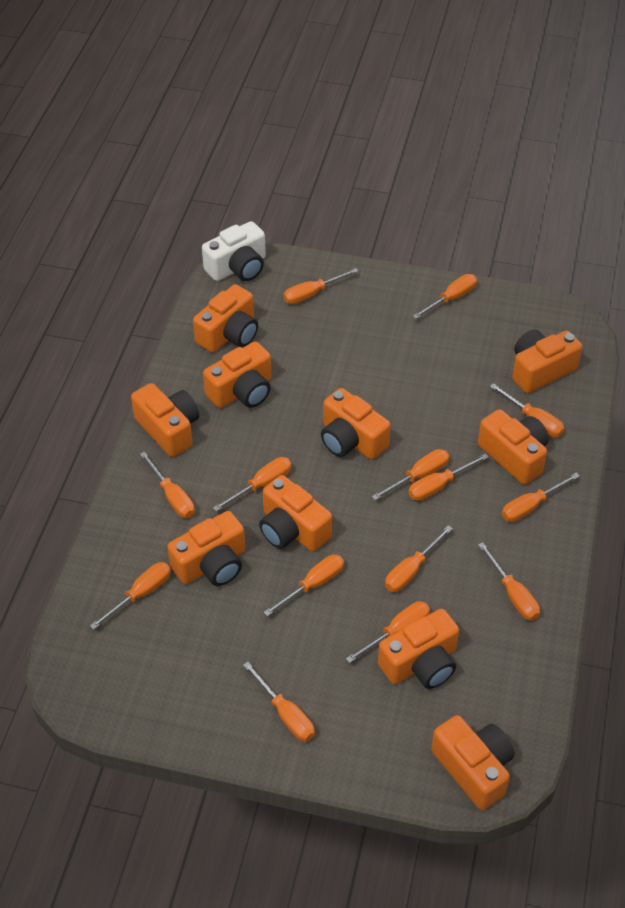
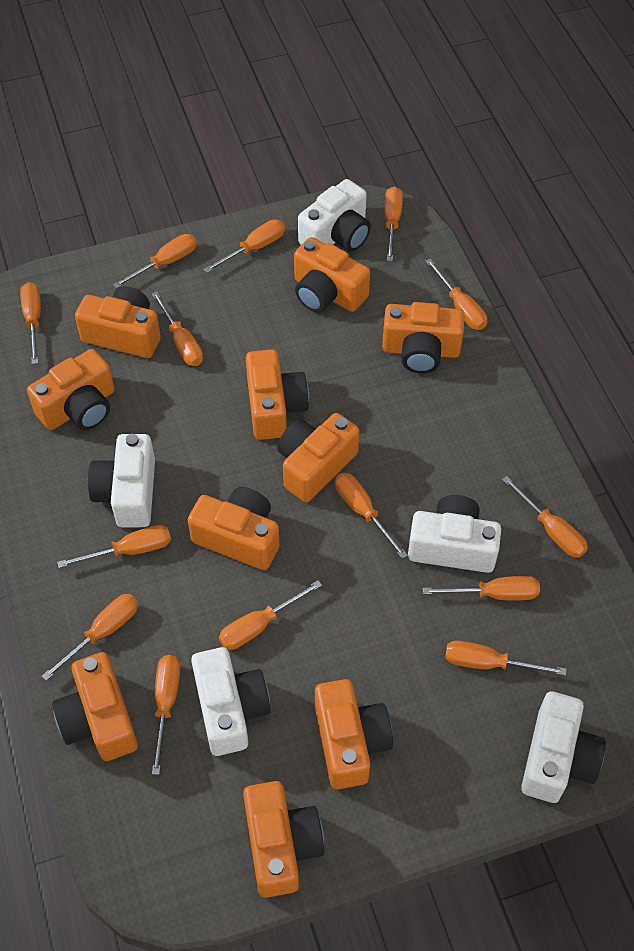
white camera: [202,221,266,281] = 1 -> [88,434,155,528] [191,647,271,756] [298,179,371,252] [408,495,501,573] [521,691,606,803] = 5

